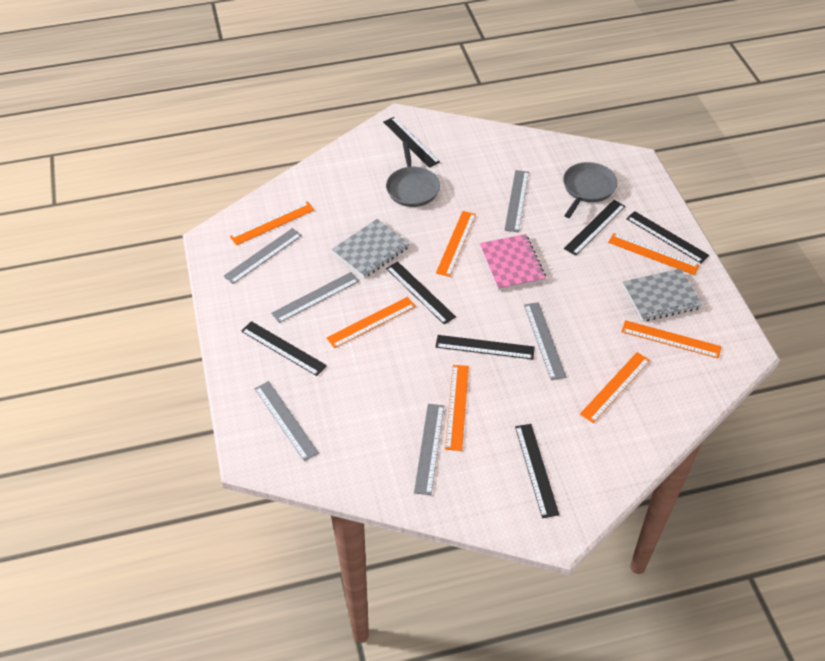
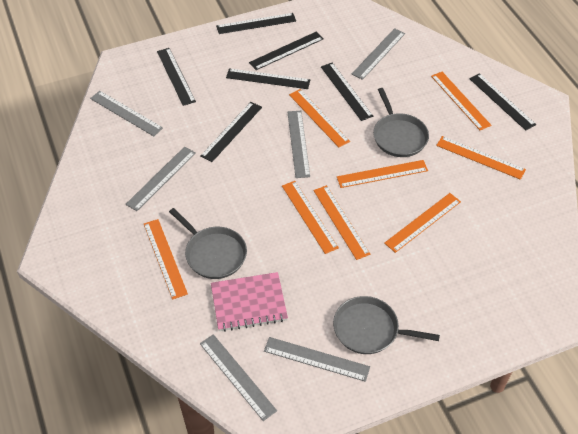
grey notebook: [332,219,410,278] [623,269,703,321] = 2 -> none = 0
grey pan: [386,142,440,207] [563,162,617,218] = 2 -> [169,208,247,279] [333,296,440,354] [373,88,429,157] = 3
orange ruler: [230,202,314,245] [327,297,416,348] [436,211,476,277] [445,365,469,451] [580,352,650,423] [608,233,699,275] [622,320,721,359] = 7 -> [144,219,188,299] [282,181,339,254] [289,89,350,148] [314,185,370,260] [337,160,428,188] [384,193,461,253] [431,72,491,130] [436,136,526,180] = 8

